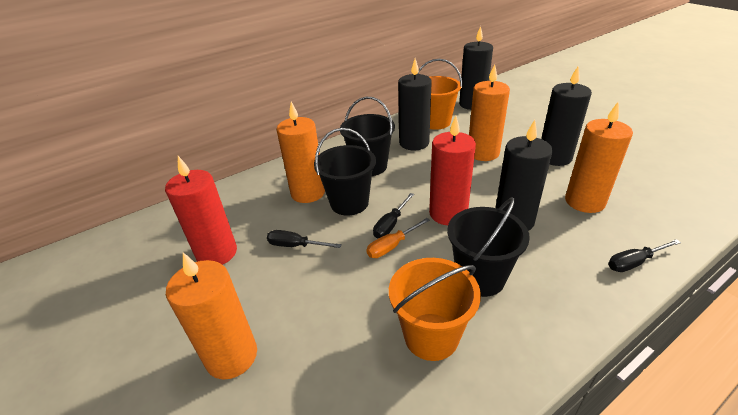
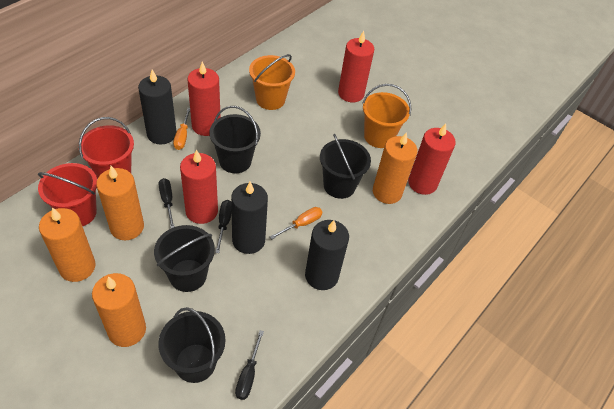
black bucket: [314,128,376,216] [340,97,395,176] [447,197,530,297] = 3 -> [154,225,215,292] [158,307,226,383] [209,106,261,173] [320,134,371,199] = 4
black candle: [398,58,432,150] [459,26,493,110] [495,120,553,231] [541,66,592,166] = 4 -> [138,69,177,145] [231,182,268,254] [305,220,349,290] = 3
orange screwdriver: [366,218,430,258] = 1 -> [173,108,190,150] [270,207,322,239] = 2
red bucket: none = 0 -> [38,163,97,226] [79,117,134,179] = 2
red candle: [165,156,237,265] [429,116,476,225] = 2 -> [180,149,218,224] [188,62,221,136] [338,31,374,102] [408,124,456,195] = 4

